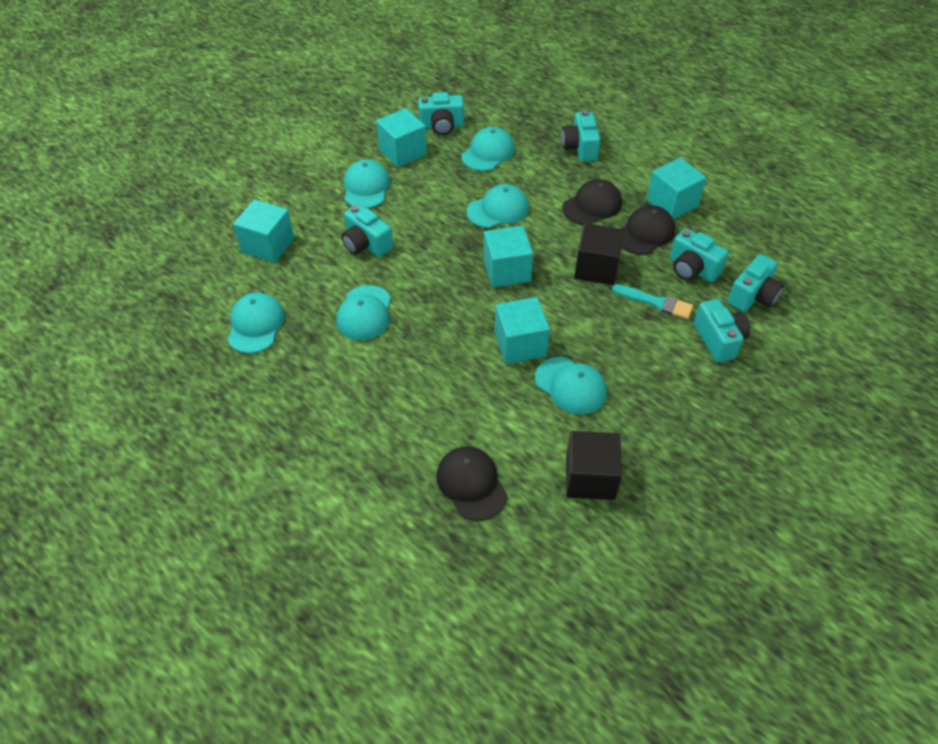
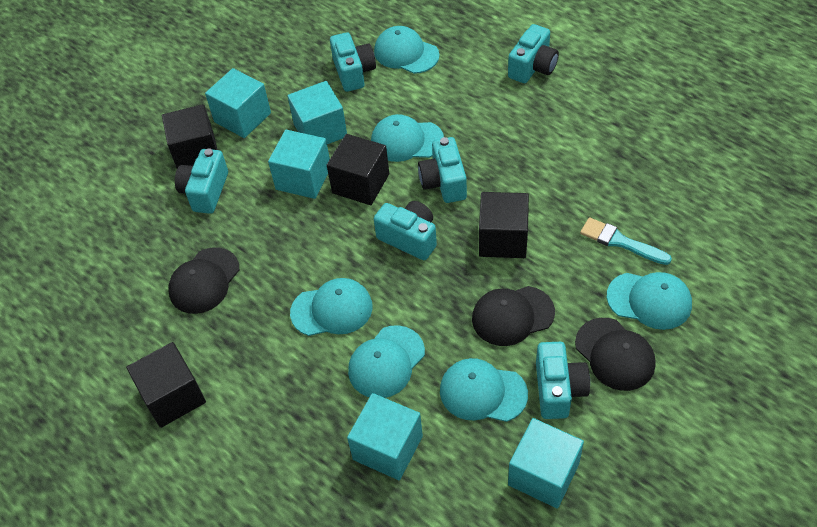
black cube: [566,431,622,500] [574,223,625,285] = 2 -> [126,342,206,428] [162,104,217,168] [327,134,389,205] [479,192,529,258] = 4

